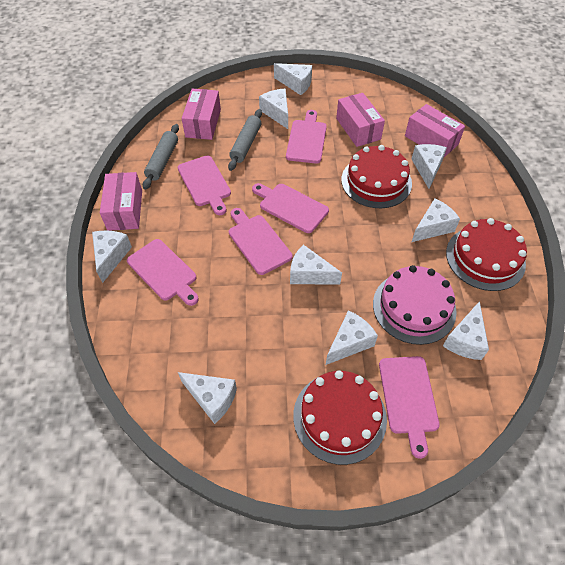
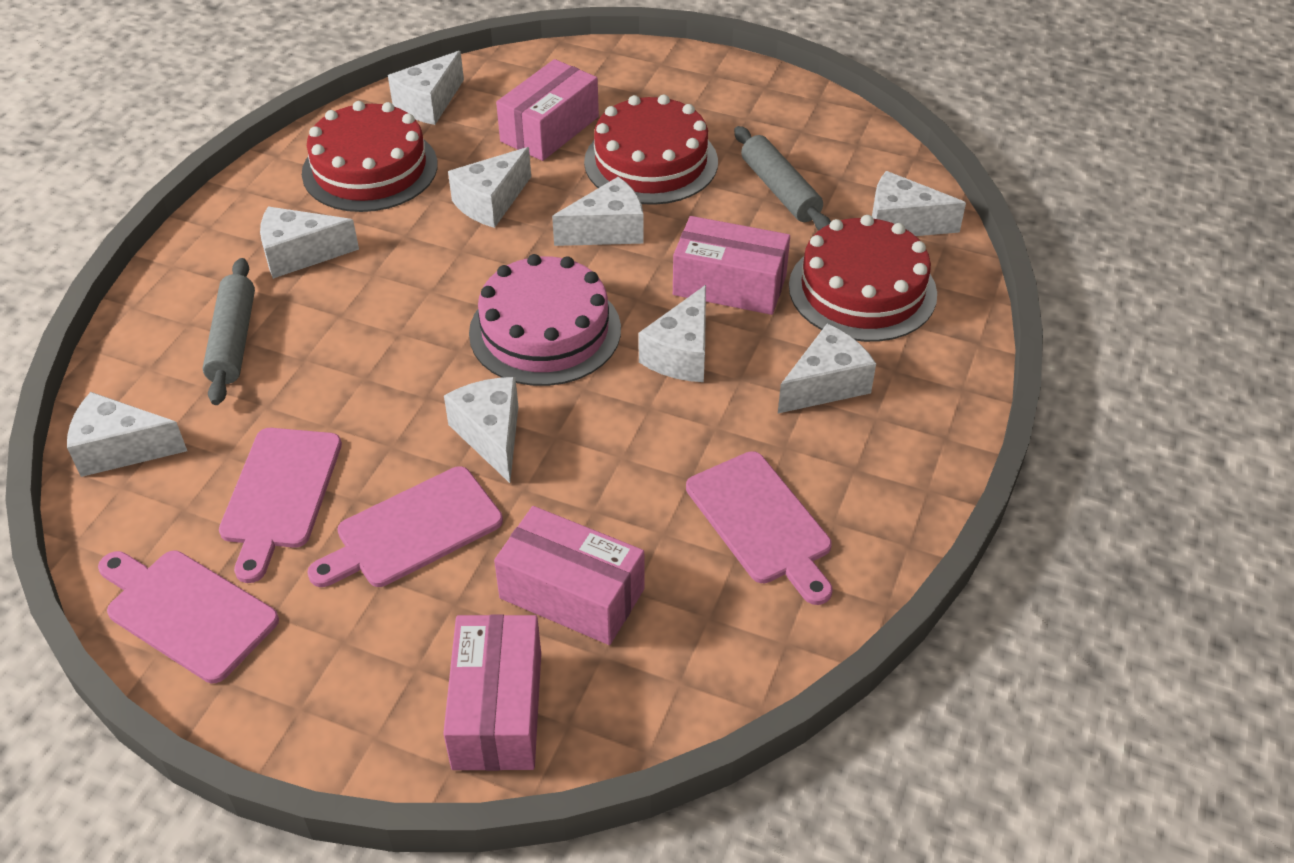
pink cutting board: [127,239,199,306] [178,155,231,215] [229,208,293,275] [252,183,329,233] [286,110,327,164] [379,356,440,459] = 6 -> [98,551,279,683] [219,428,342,583] [307,466,503,587] [686,451,832,605] = 4

